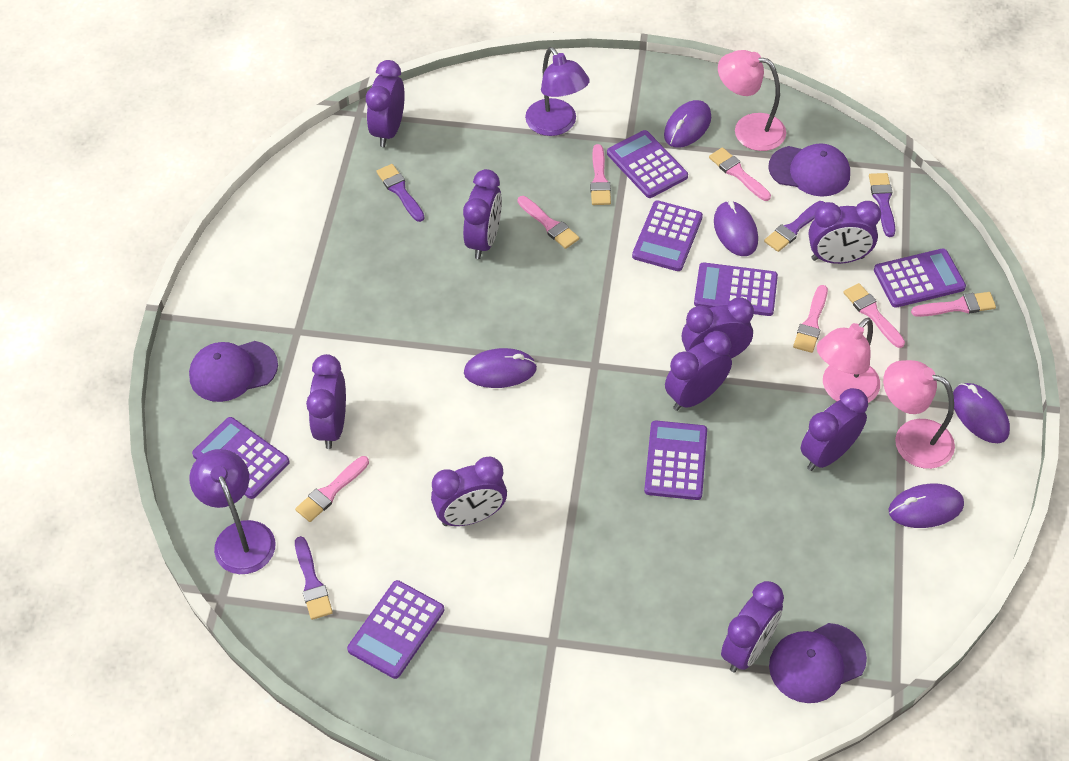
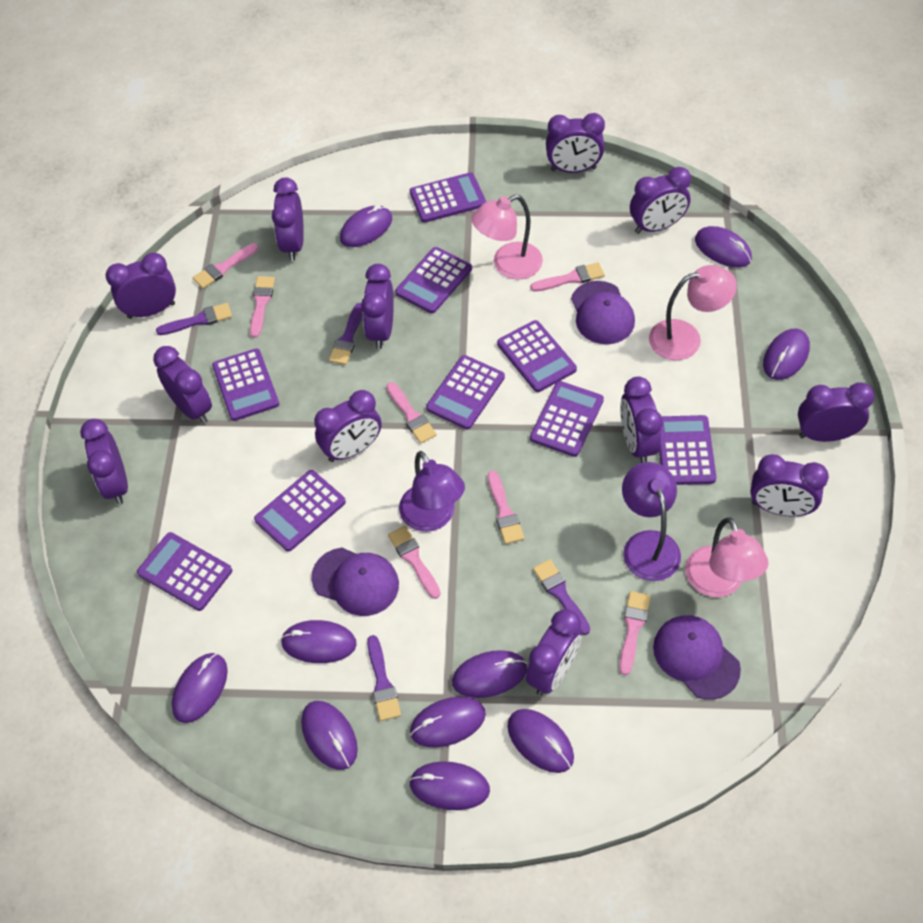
purple calculator: [192,417,290,499] [347,580,444,679] [607,130,688,198] [632,200,703,271] [644,421,707,500] [694,262,778,316] [874,249,966,308] = 7 -> [137,532,232,611] [212,348,279,421] [254,470,346,551] [395,247,472,313] [410,172,486,223] [426,355,505,429] [497,320,577,392] [530,381,604,457] [659,415,716,485] = 9
purple clock: [306,354,346,449] [366,60,405,147] [431,457,507,526] [463,169,502,259] [665,331,732,411] [682,297,754,359] [721,581,784,672] [801,388,868,471] [809,201,881,264] = 9 -> [80,419,128,505] [106,253,176,319] [153,346,212,424] [272,178,304,261] [314,390,382,462] [361,264,394,349] [526,609,582,695] [546,113,605,173] [620,377,663,463] [630,167,691,234] [750,455,829,517] [798,382,875,442] = 12
purple mouse: [464,348,537,388] [664,100,711,148] [714,201,758,256] [888,484,964,528] [953,383,1010,443] = 5 -> [172,653,228,723] [281,620,357,663] [301,701,358,770] [340,205,392,247] [409,761,490,810] [410,697,486,748] [452,650,527,698] [507,709,574,773] [695,226,752,267] [763,328,810,380] = 10

